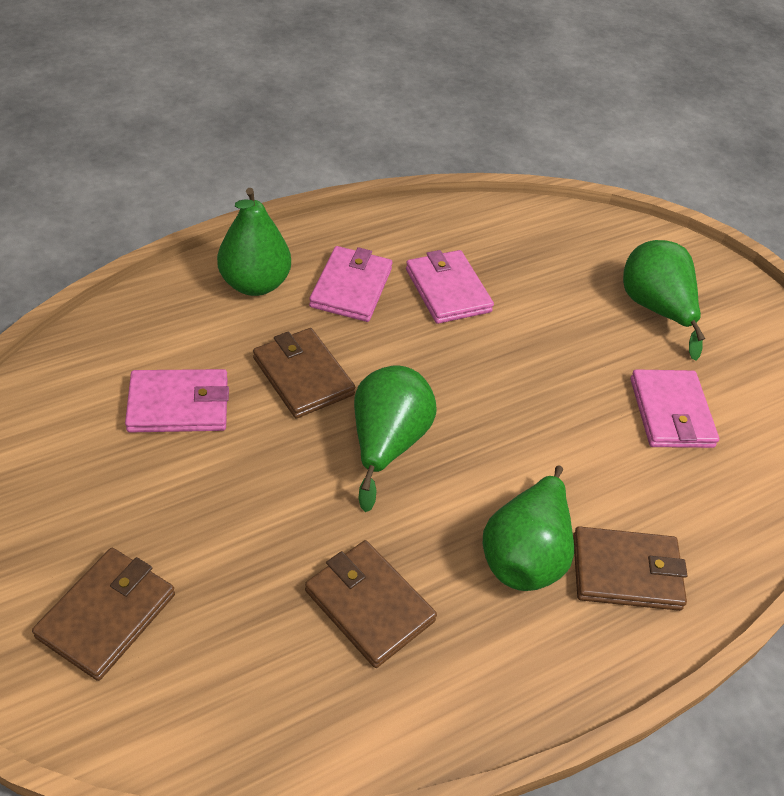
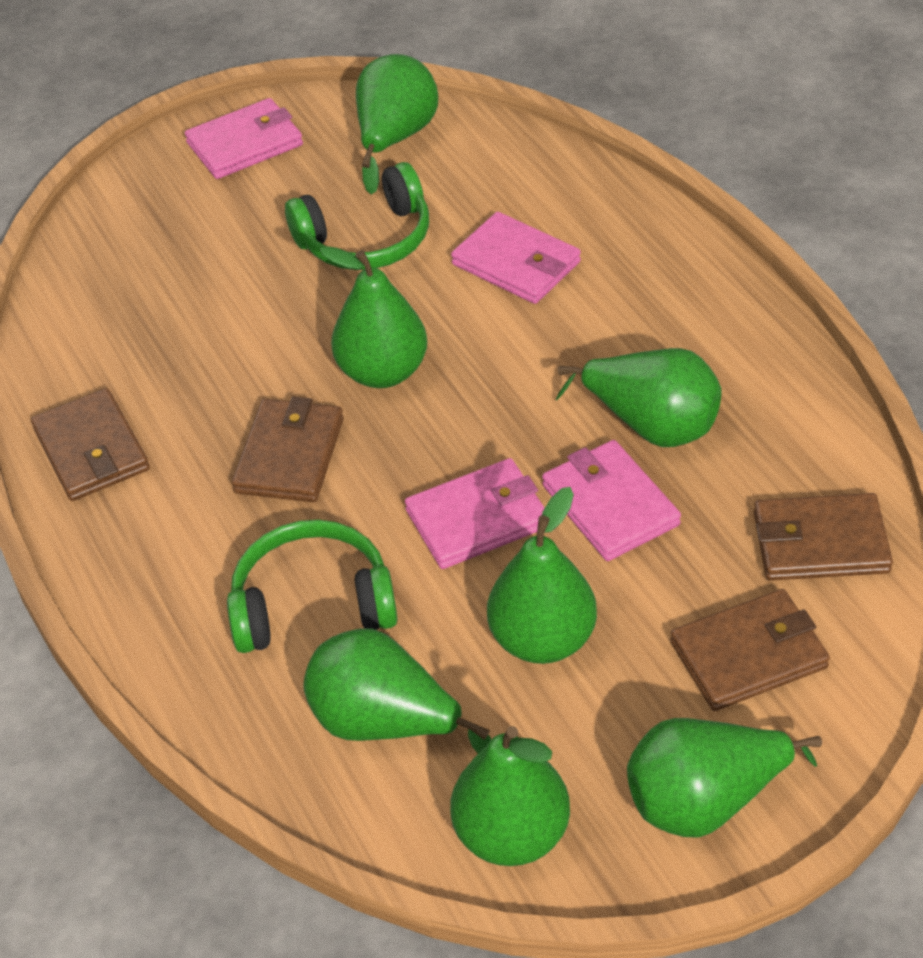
green headphones: none = 0 -> [227,520,398,653] [285,162,429,270] = 2
green pear: [217,188,291,296] [354,365,436,512] [483,465,574,591] [623,240,705,361] = 4 -> [303,628,491,753] [320,246,427,388] [356,54,438,195] [450,726,570,866] [487,487,597,664] [556,348,722,447] [627,718,822,838] = 7

